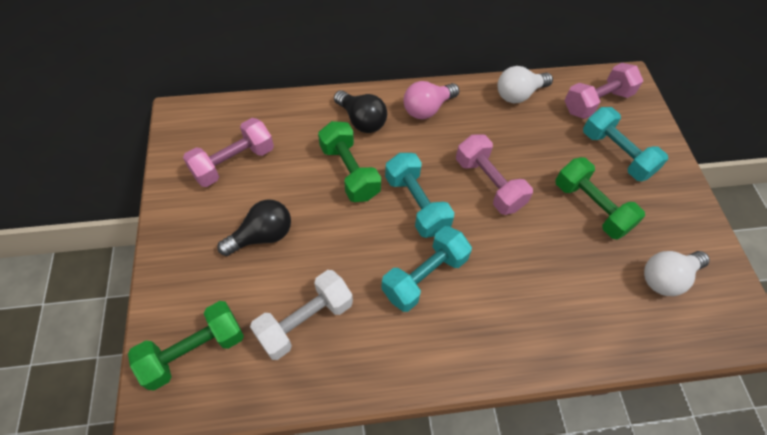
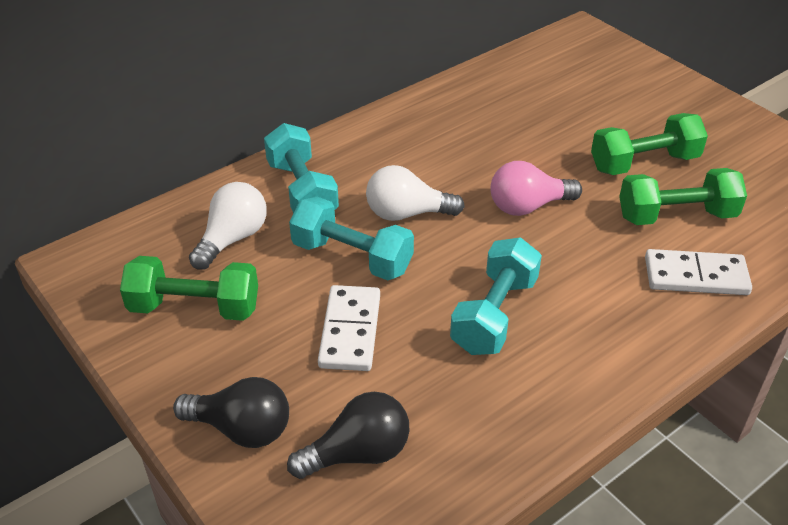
pink dumbbell: [183,118,274,187] [456,134,533,215] [564,63,643,119] = 3 -> none = 0
white domino: none = 0 -> [318,285,380,371] [645,249,752,295] = 2
white dumbbell: [250,270,353,360] = 1 -> none = 0

